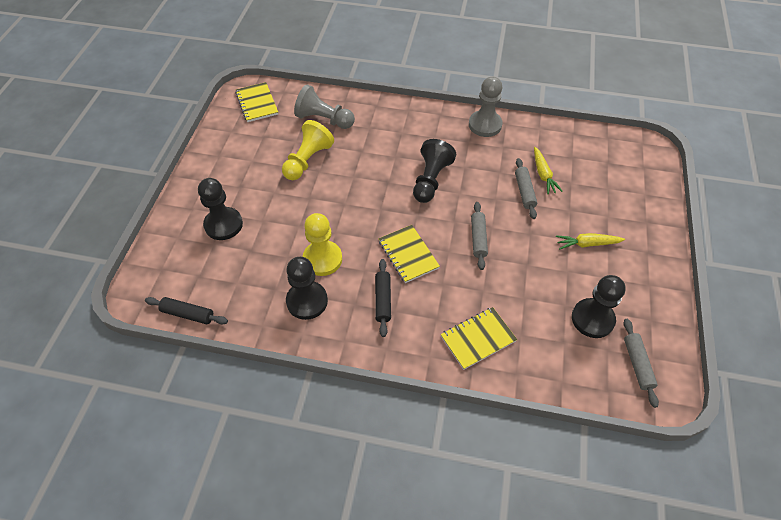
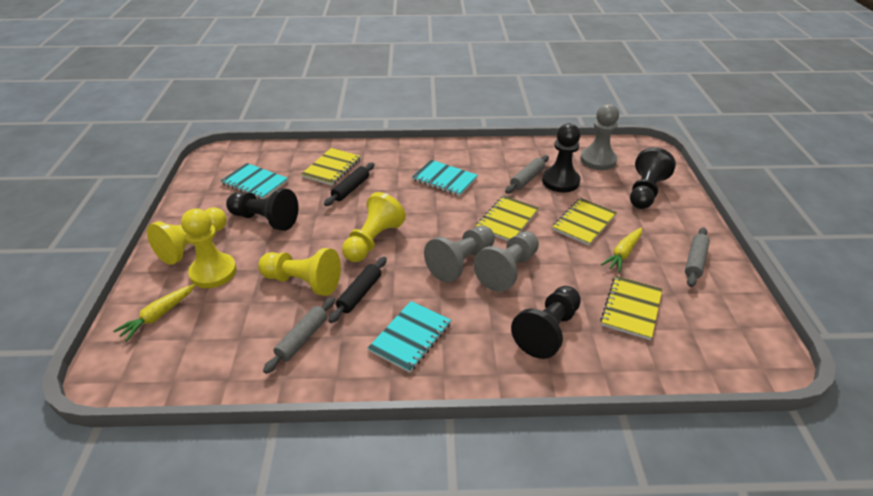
grey pawn: [294,84,355,129] [469,77,503,137] = 2 -> [424,225,495,282] [473,231,539,292] [580,104,619,170] = 3
turquoise notebook: none = 0 -> [220,163,288,199] [368,301,451,373] [412,160,478,196] = 3
yellow notebook: [235,82,278,122] [378,225,440,283] [440,307,517,370] = 3 -> [301,148,361,186] [476,195,539,241] [552,198,617,246] [601,276,662,340] = 4
yellow pawn: [282,120,334,180] [302,213,342,276] = 2 -> [147,207,227,265] [181,208,237,288] [258,248,341,296] [342,192,406,262] = 4

